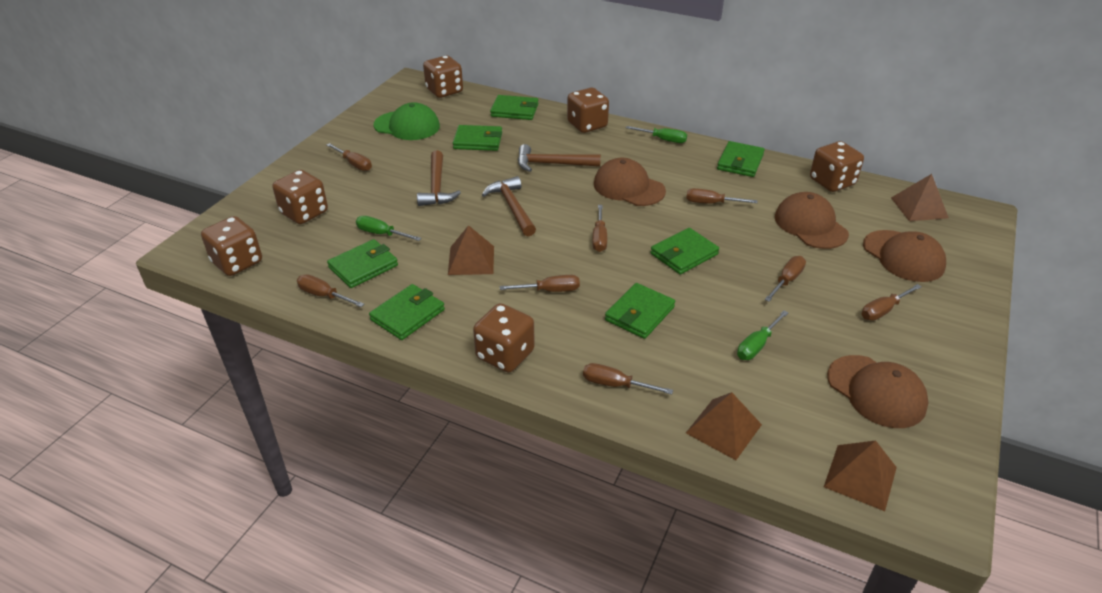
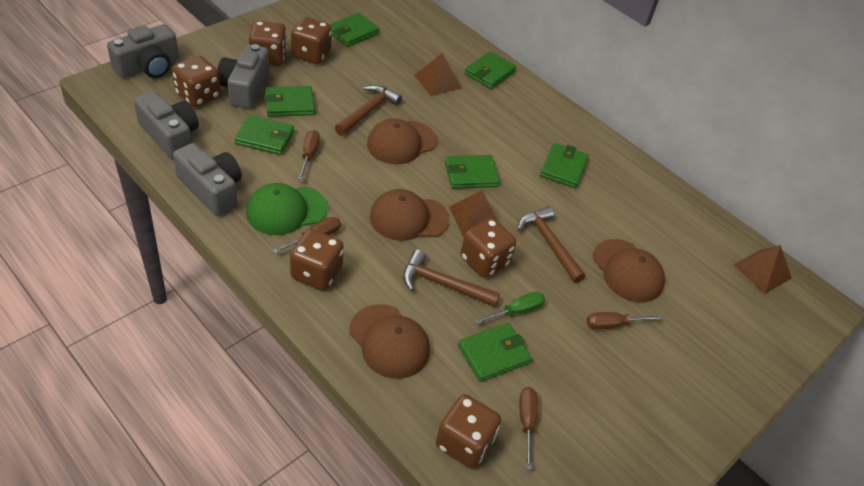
brown pyramid: [448,225,494,275] [686,392,762,460] [824,441,897,511] [891,174,949,221] = 4 -> [414,53,462,96] [449,190,497,237] [734,245,792,294] = 3
brown screwdriver: [297,274,364,307] [326,143,372,171] [500,275,580,292] [583,363,673,394] [592,205,607,252] [686,188,757,204] [765,256,806,302] [861,284,922,321] = 8 -> [272,217,341,254] [298,130,320,180] [519,387,538,470] [587,312,662,329] = 4
green screwdriver: [356,216,422,241] [626,126,687,143] [737,311,788,360] = 3 -> [474,292,545,324] = 1
grey camera: none = 0 -> [107,24,179,78] [134,91,199,160] [173,143,242,216] [217,44,269,109] = 4

